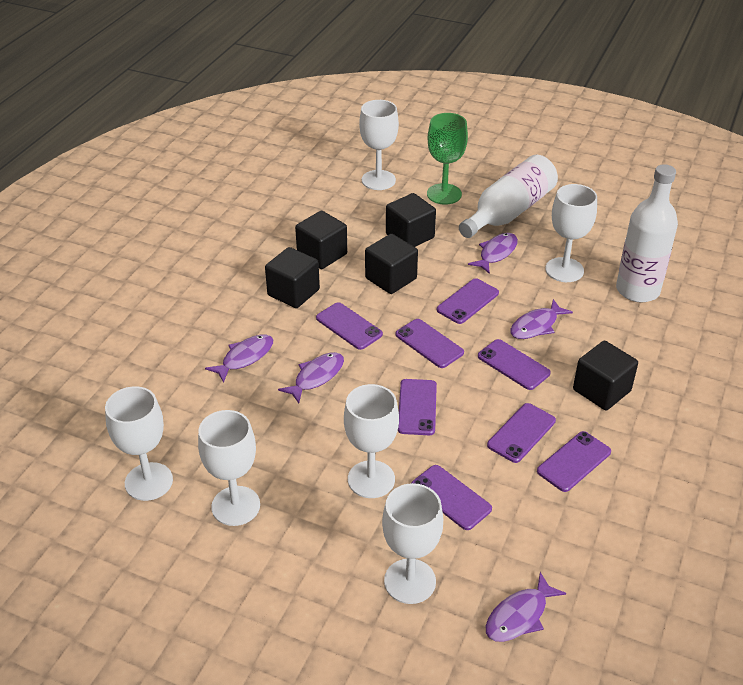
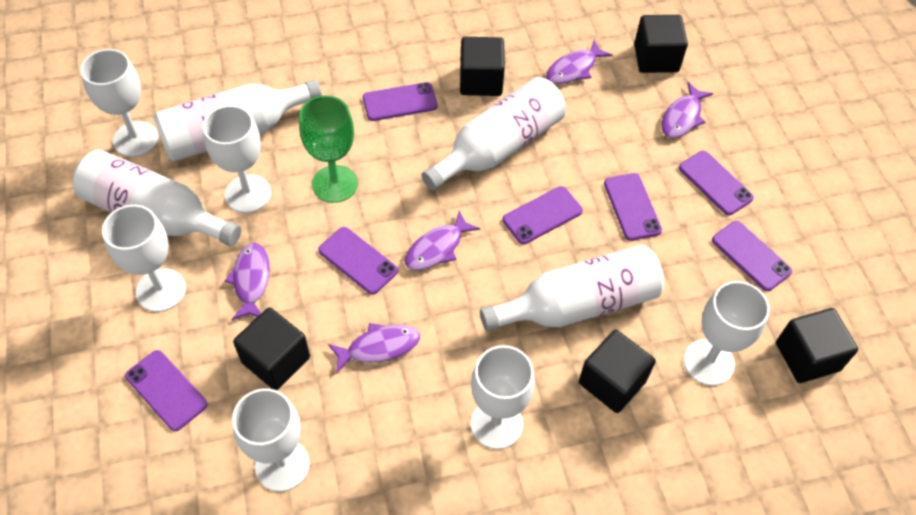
purple phone: [316,302,383,350] [395,319,464,368] [398,379,437,435] [411,465,492,530] [436,278,499,324] [478,339,551,390] [487,403,556,463] [537,431,611,492] = 8 -> [125,350,208,431] [318,227,398,294] [363,82,438,121] [503,186,583,244] [604,173,662,241] [679,151,754,215] [712,221,792,291] = 7
white bottle: [459,155,558,238] [616,164,678,302] = 2 -> [73,150,241,246] [153,79,322,161] [422,77,565,190] [480,245,664,332] = 4

